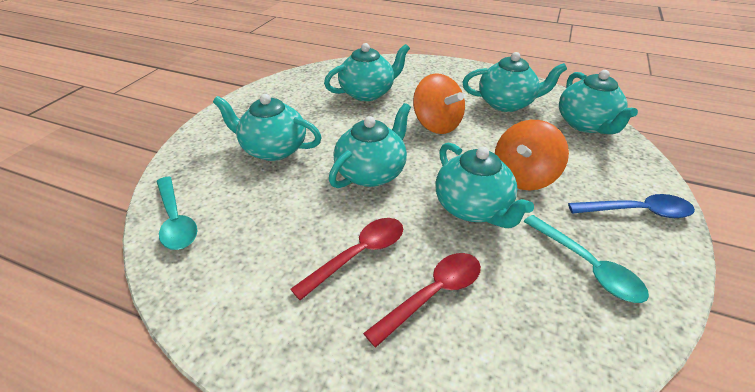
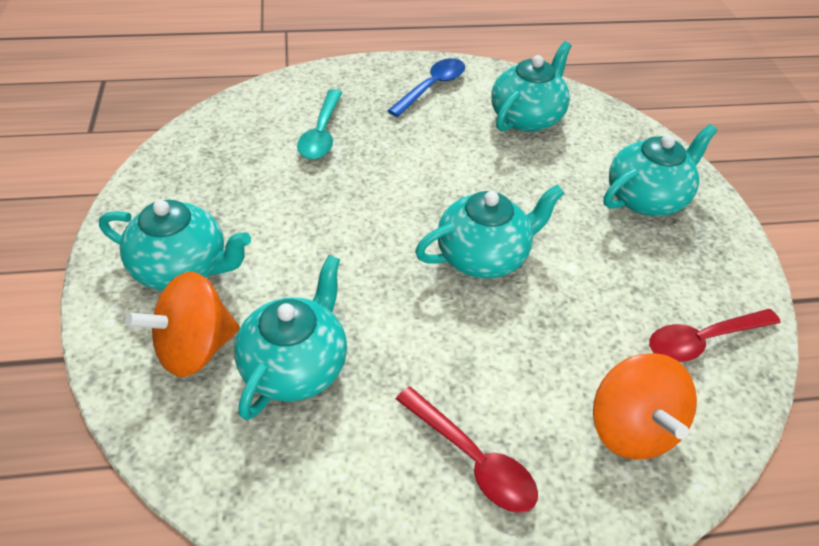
turquoise spoon: [157,177,197,250] [523,215,649,303] = 2 -> [297,89,342,159] = 1
turquoise teapot: [213,94,322,161] [324,43,410,101] [329,103,411,188] [436,142,534,228] [463,52,567,112] [559,70,638,134] = 6 -> [99,200,251,290] [234,255,347,420] [415,184,564,279] [491,41,572,132] [603,124,718,216] = 5

